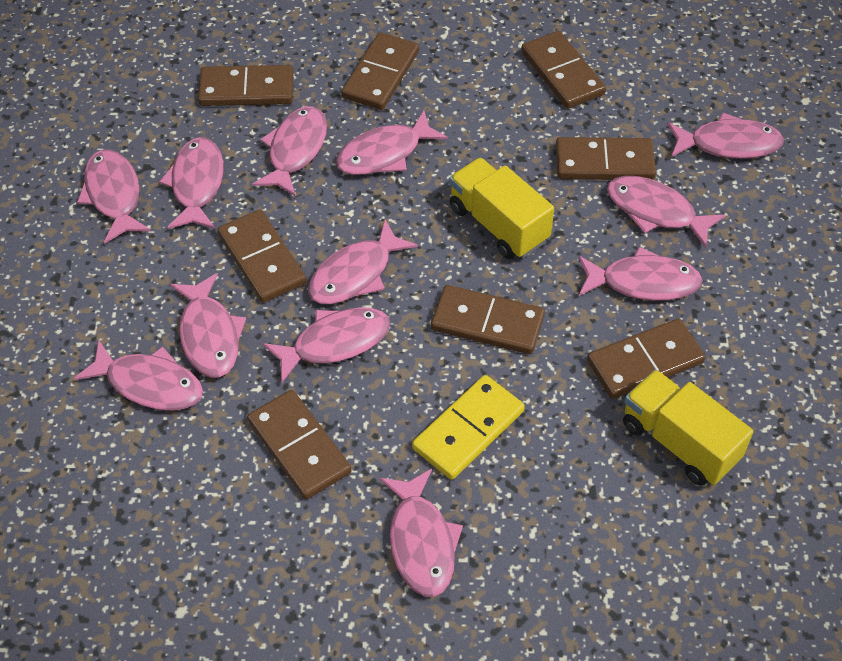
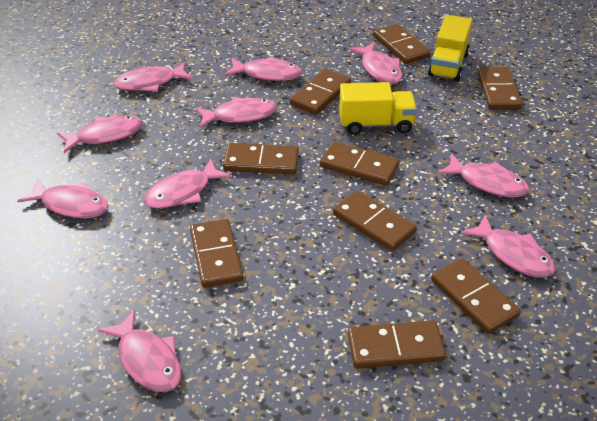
brown domino: [198,65,294,106] [218,210,306,303] [247,390,352,499] [342,32,419,110] [431,285,545,354] [521,31,606,109] [556,137,656,180] [587,319,706,399] = 8 -> [190,219,243,288] [223,143,299,174] [289,69,351,115] [320,141,400,186] [333,190,417,251] [348,320,446,369] [373,24,431,64] [431,258,521,334] [477,67,522,110] = 9
pink fish: [74,340,203,411] [77,149,151,243] [159,137,223,229] [170,273,246,378] [252,106,327,197] [263,307,390,383] [308,220,418,304] [336,111,448,175] [380,469,463,597] [578,247,702,301] [607,176,726,248] [667,112,784,159] = 12 -> [17,179,109,218] [57,115,142,153] [98,310,181,392] [114,62,193,92] [144,159,231,209] [195,97,277,128] [225,57,302,81] [349,42,402,84] [437,153,529,197] [461,215,555,278] = 10
yellow domino: [412,375,525,480] = 1 -> none = 0

